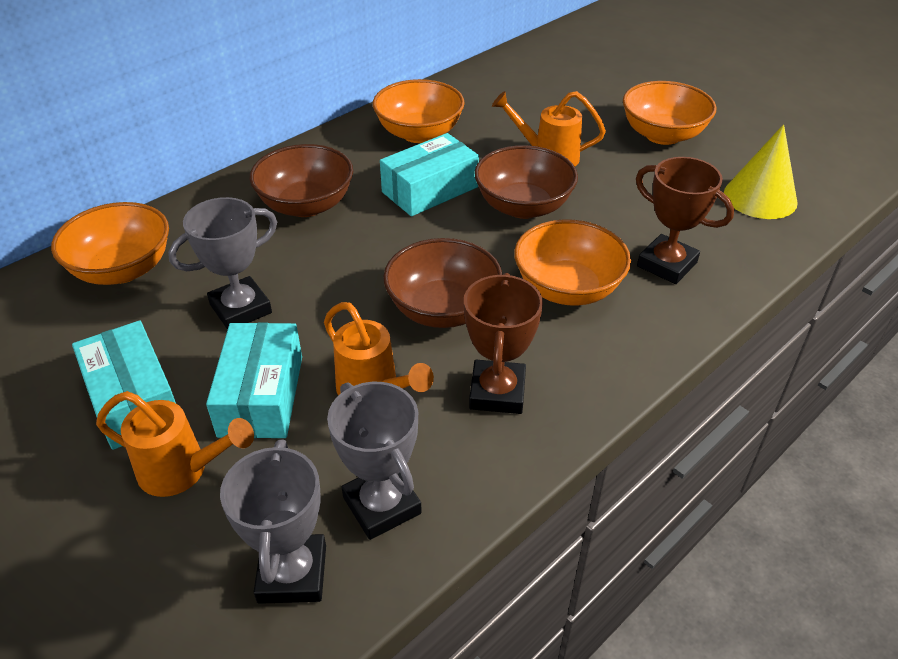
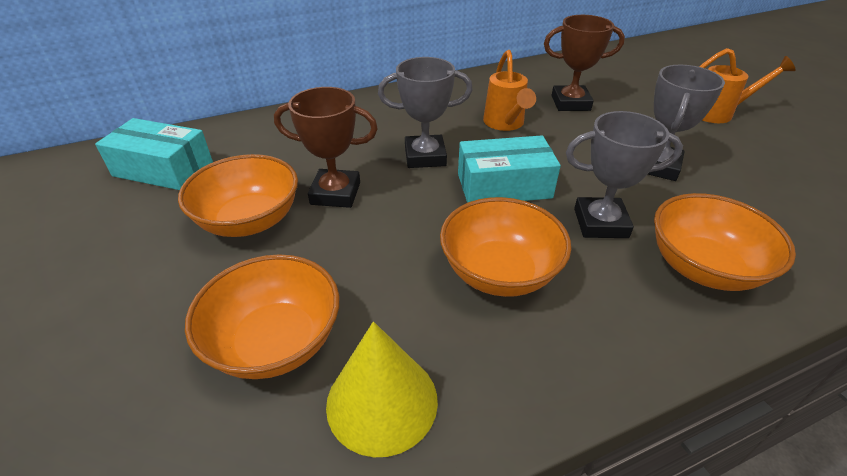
brown bowl: [250,144,353,217] [383,238,503,328] [474,145,578,219] = 3 -> none = 0
orange watering can: [96,391,254,497] [324,302,434,395] [492,91,606,166] = 3 -> [483,50,536,131] [699,48,796,123] = 2
turquoise box: [72,320,176,450] [206,323,302,438] [380,133,479,216] = 3 -> [95,118,213,190] [458,135,561,203] = 2

